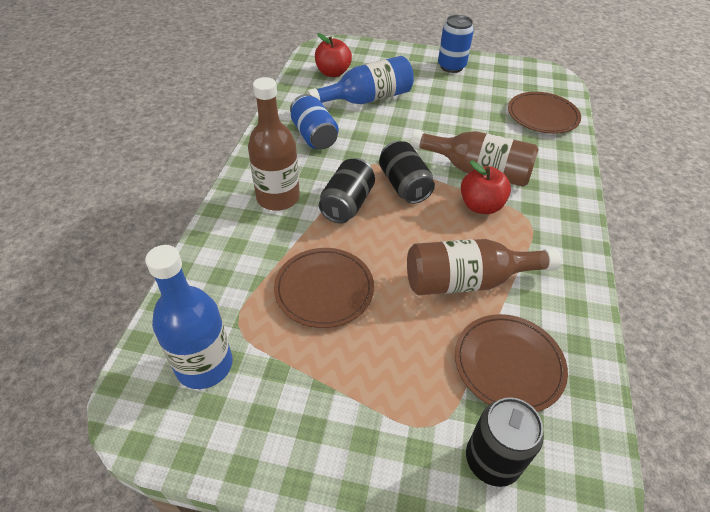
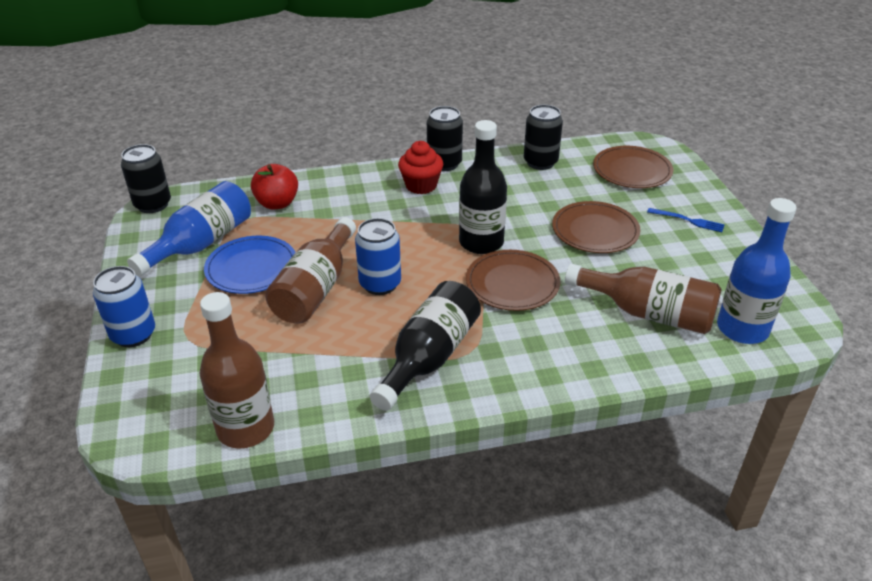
black bottle: none = 0 -> [370,281,481,411] [459,120,507,254] = 2
blue fork: none = 0 -> [647,208,725,232] = 1
blue plate: none = 0 -> [204,236,296,294] = 1
red apple: [315,33,352,77] [461,161,511,214] = 2 -> [251,164,298,210] = 1
red cupcake: none = 0 -> [398,141,443,194] = 1

